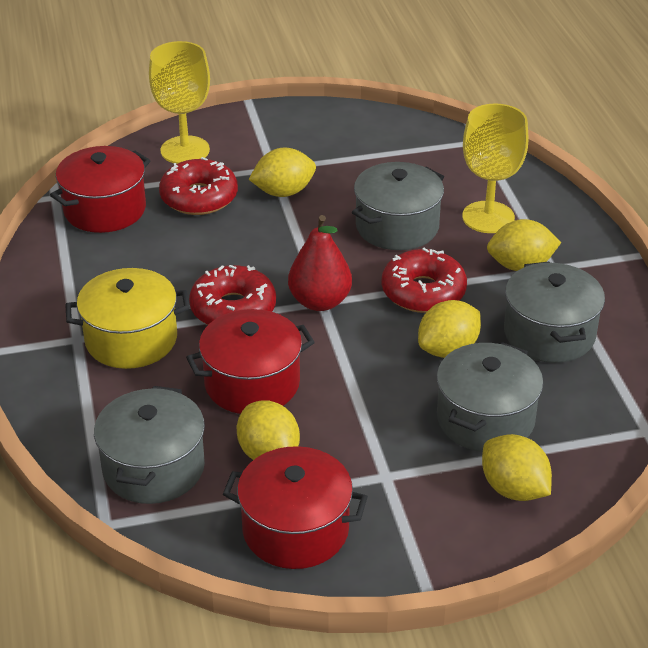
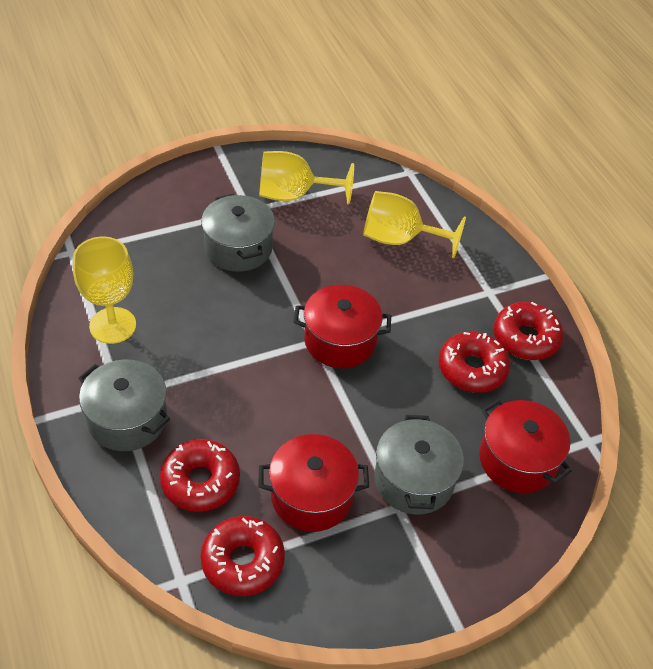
grey pot: [94,386,205,504] [352,162,444,250] [437,342,544,452] [504,262,605,363] = 4 -> [79,359,170,451] [201,194,275,272] [374,415,464,515] = 3
red donut: [159,157,238,215] [189,265,276,325] [381,248,467,313] = 3 -> [160,439,240,512] [200,516,285,596] [439,332,510,393] [494,302,564,360] = 4
red pear: [288,215,352,311] = 1 -> none = 0
yellow goblet: [149,41,210,164] [462,104,528,233] = 2 -> [73,237,136,344] [259,151,354,204] [363,191,466,258] = 3
yellow lemon: [237,401,300,460] [248,148,316,197] [418,300,481,358] [482,434,552,501] [487,219,561,271] = 5 -> none = 0
yellow pot: [65,268,190,369] = 1 -> none = 0

